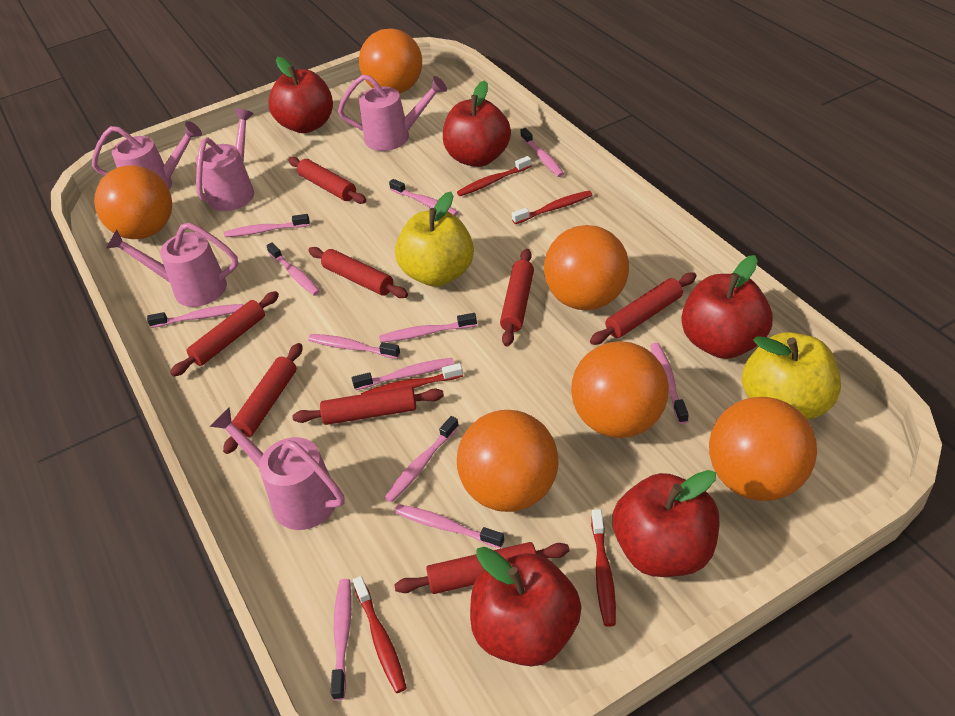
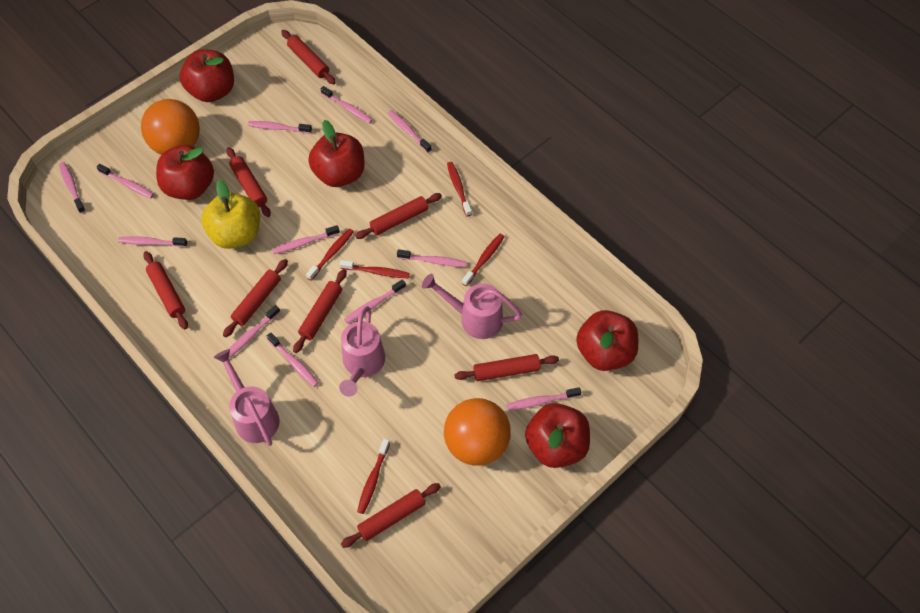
orange ball: [94,165,172,239] [359,28,422,94] [457,410,558,512] [544,225,629,310] [571,341,669,438] [709,397,817,501] = 6 -> [141,99,200,155] [444,398,511,466] = 2
pink watering can: [92,121,202,190] [106,223,238,307] [196,108,254,211] [209,407,345,530] [338,74,447,151] = 5 -> [213,349,280,446] [339,306,385,397] [422,274,522,339] = 3
yellow apple: [395,191,474,287] [742,332,841,420] = 2 -> [201,179,260,249] = 1

